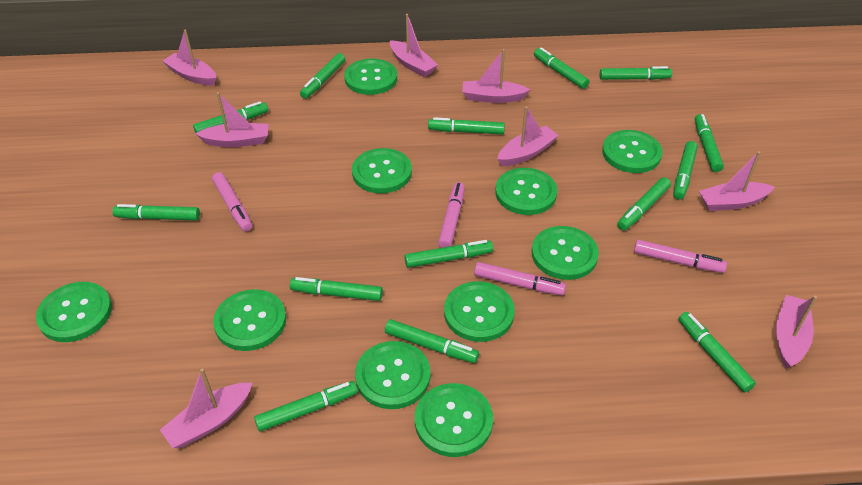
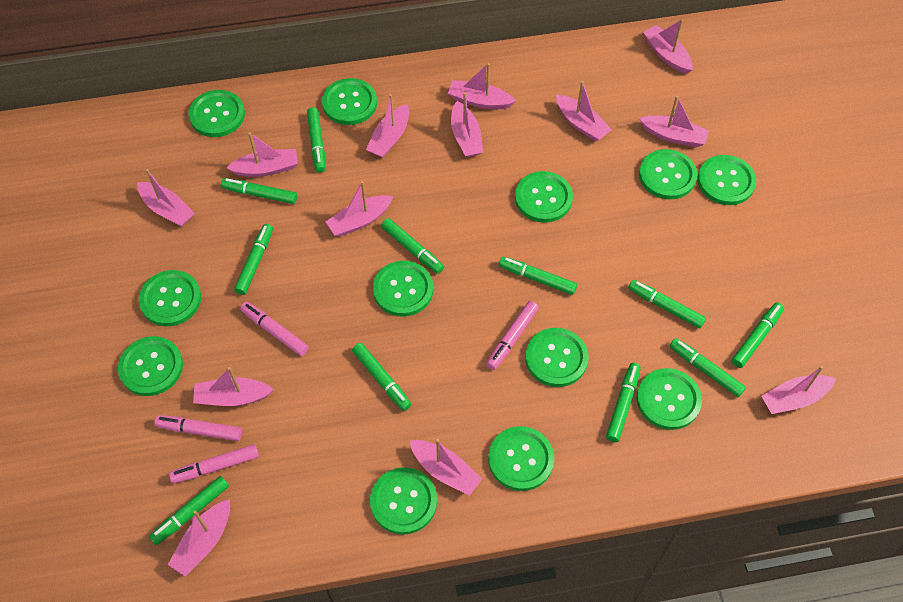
green button: [36,282,112,342] [213,289,286,351] [344,59,397,95] [352,148,412,193] [355,341,430,409] [415,383,493,457] [444,281,515,342] [495,168,557,215] [532,226,599,280] [602,130,662,173] = 10 -> [118,336,183,396] [139,270,201,326] [189,90,245,137] [322,78,377,125] [370,467,437,535] [373,261,433,317] [488,426,554,491] [515,171,573,223] [525,328,589,387] [637,368,702,430] [639,149,697,199] [698,155,756,205] = 12
green marker: [112,204,200,221] [193,101,268,133] [254,381,358,432] [290,277,383,301] [300,53,345,99] [385,319,479,363] [404,240,493,268] [428,117,505,135] [534,47,590,89] [599,66,672,80] [617,177,671,231] [673,141,698,200] [678,312,756,392] [695,114,724,172] = 14 -> [149,476,229,545] [221,178,297,204] [234,224,273,295] [307,107,325,173] [352,343,411,411] [381,218,444,274] [499,257,577,295] [606,363,641,442] [628,280,706,328] [670,338,746,397] [732,302,784,368] = 11
pink boat: [160,368,252,448] [163,29,216,86] [195,92,268,147] [390,14,438,77] [462,49,530,103] [497,106,559,166] [699,151,774,211] [776,295,817,369] = 8 -> [137,169,195,227] [168,499,230,577] [193,367,274,406] [227,132,298,177] [326,181,393,237] [366,94,409,158] [410,439,482,496] [448,63,516,109] [451,93,483,157] [556,81,612,141] [639,96,709,147] [643,19,693,74] [761,366,836,414] = 13

